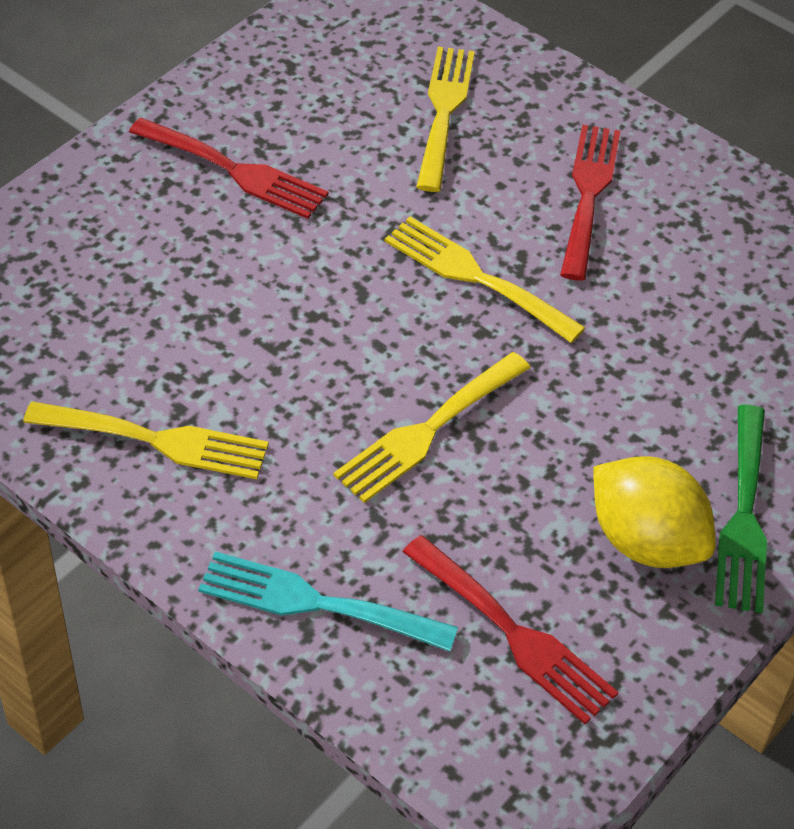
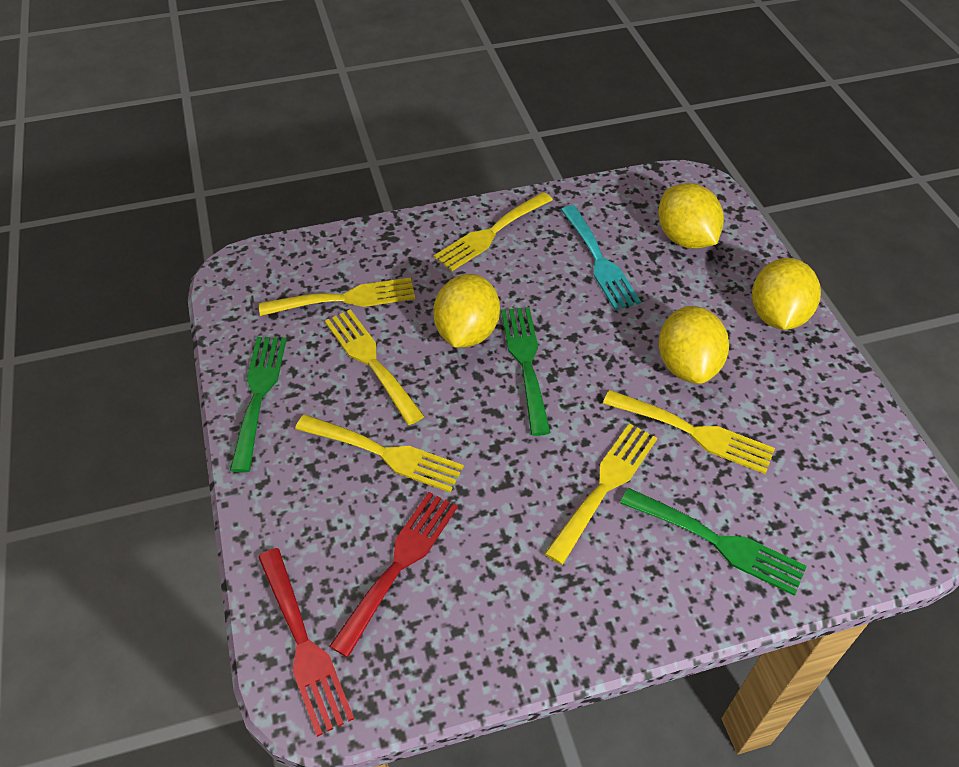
green fork: [715,405,767,613] = 1 -> [230,337,287,472] [501,307,551,436] [620,488,807,596] = 3
red fork: [129,118,328,219] [402,535,619,724] [560,124,620,281] = 3 -> [258,548,354,737] [329,492,458,657] = 2
yellow fork: [23,401,269,479] [333,352,531,503] [385,217,586,343] [416,47,475,192] = 4 -> [259,277,415,316] [295,415,464,493] [325,309,425,425] [434,192,553,271] [544,424,657,565] [603,390,775,474] = 6
yellow lemon: [593,456,716,568] = 1 -> [433,274,500,348] [658,183,724,249] [659,306,729,384] [752,258,821,330] = 4

